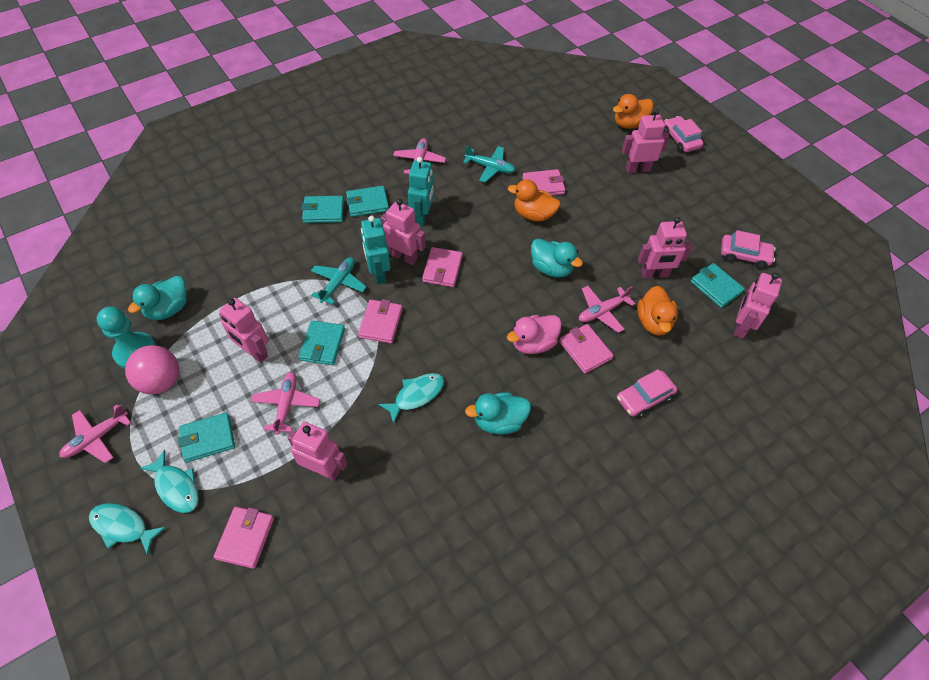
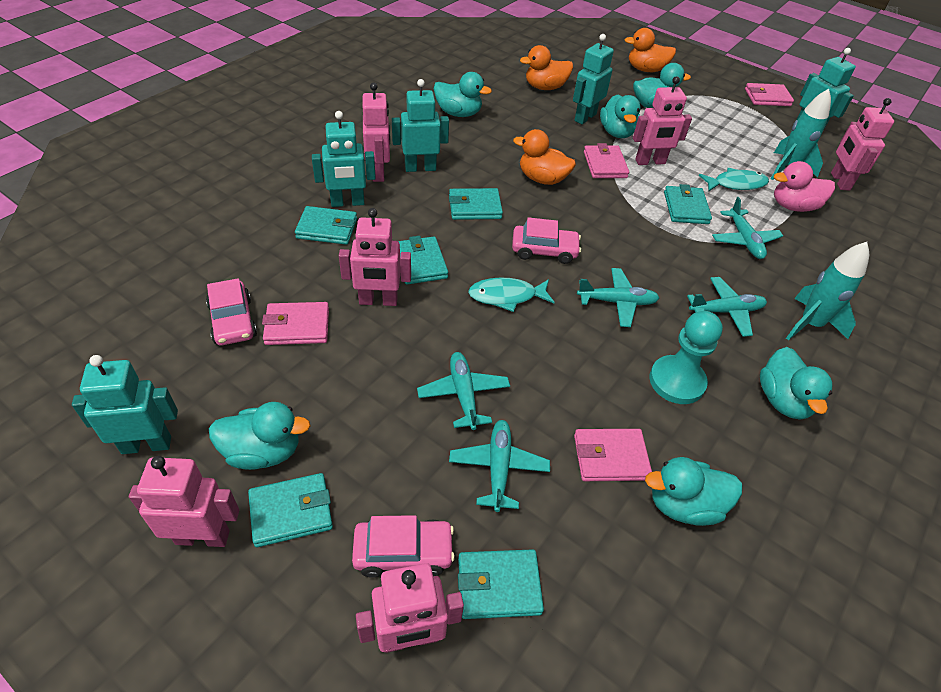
pink ball: [125,345,179,394] = 1 -> none = 0
pink plane: [59,404,131,463] [251,372,320,434] [393,138,446,174] [579,286,635,333] = 4 -> none = 0
pink wallet: [214,507,274,569] [358,299,403,343] [422,247,463,287] [522,169,566,195] [559,324,614,374] = 5 -> [262,302,329,345] [574,429,652,481] [584,143,629,178] [745,83,794,106] = 4
turquoise duck: [128,276,187,320] [465,392,531,435] [531,238,583,278] = 3 -> [209,402,311,470] [434,72,492,117] [600,95,641,138] [633,63,691,108] [645,457,742,526] [760,347,832,420] = 6
turquoise fish: [89,503,166,555] [140,450,199,513] [378,373,444,425] = 3 -> [468,277,555,312] [698,168,769,191] = 2
turquoise plane: [311,257,367,305] [463,146,516,182] = 2 -> [417,352,510,430] [449,420,550,512] [577,268,659,327] [687,277,767,337] [712,197,783,259] = 5
turquoise robot: [361,216,390,284] [408,157,434,226] = 2 -> [72,355,178,454] [312,111,376,207] [392,79,449,172] [573,34,614,124] [797,48,856,133] = 5
turquoise rocket: none = 0 -> [771,89,831,180] [786,242,869,341] = 2
turquoise wallet: [178,413,235,463] [299,320,345,365] [301,196,344,223] [346,186,389,217] [690,263,745,308] = 5 -> [248,473,333,547] [295,206,357,245] [398,236,448,285] [449,188,503,220] [458,549,544,619] [664,184,712,224] = 6

